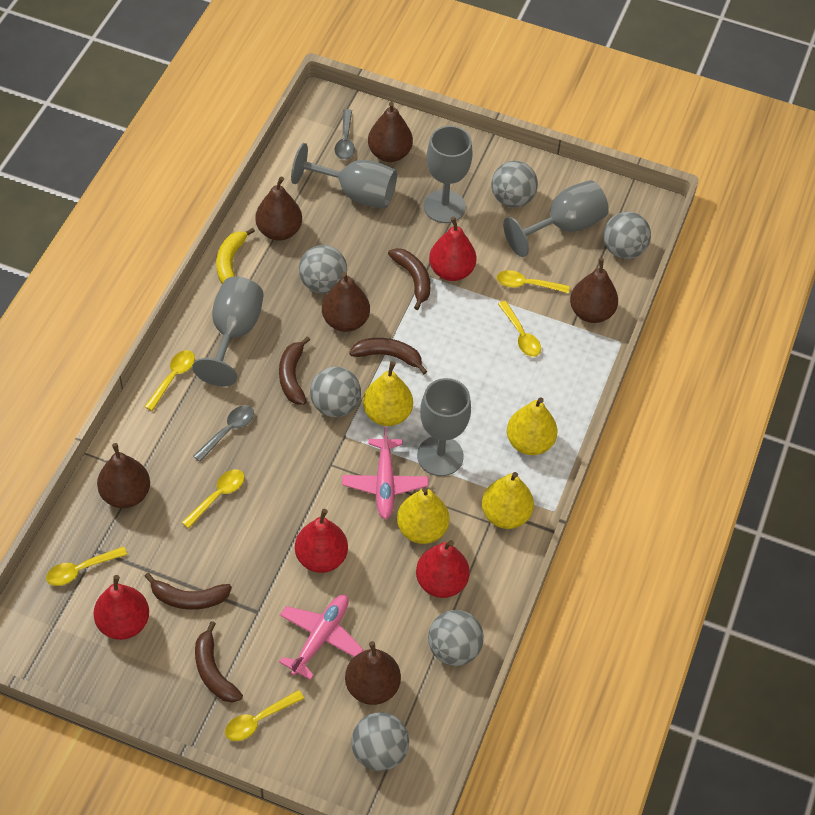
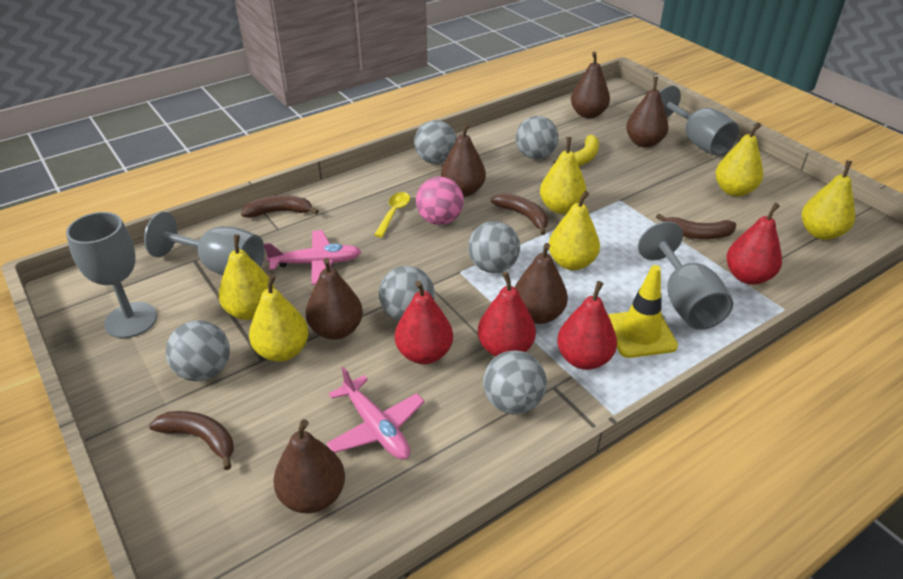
brown banana: [144,573,232,610] [195,621,243,703] [279,336,310,405] [349,338,427,374] [388,248,431,310] = 5 -> [149,411,234,470] [241,195,319,218] [491,193,548,235] [656,214,736,239] = 4
grey goblet: [192,276,264,387] [291,143,397,209] [417,378,471,476] [424,126,473,223] [503,180,609,257] = 5 -> [66,212,157,338] [144,212,265,275] [638,221,733,330] [660,85,739,156] = 4
grey spoon: [193,405,254,462] [335,109,355,160] = 2 -> none = 0
pink ball: none = 0 -> [416,177,464,225] = 1
yellow pear: [363,361,413,426] [397,487,449,544] [482,472,534,529] [507,397,557,455] = 4 -> [219,235,275,320] [249,274,309,362] [540,137,587,214] [549,191,600,270] [715,122,763,196] [802,161,855,240] = 6
yellow spoon: [46,546,127,586] [144,350,195,411] [181,469,245,528] [225,690,304,741] [497,270,570,293] [498,301,541,357] = 6 -> [374,192,410,237] = 1
yellow traffic cone: none = 0 -> [608,265,678,358] = 1

